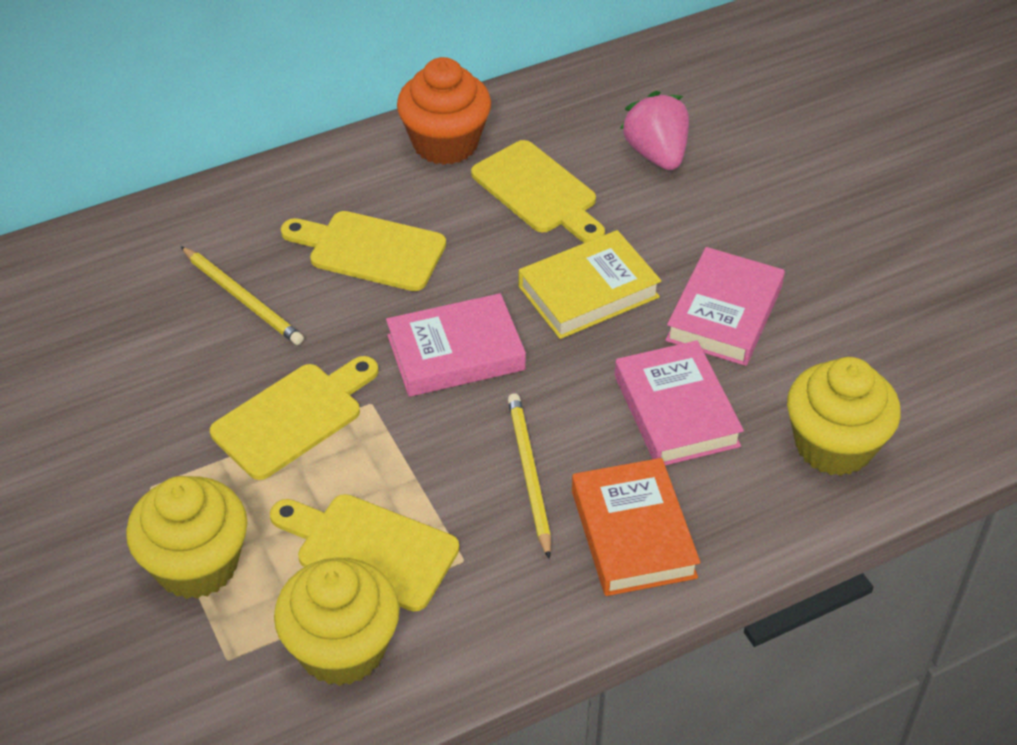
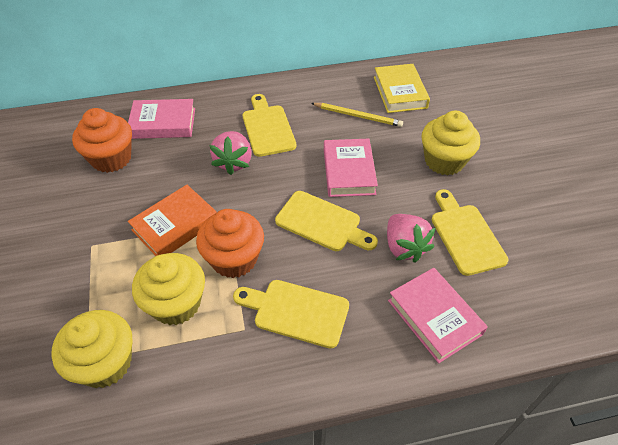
orange cupcake: [397,57,491,165] = 1 -> [72,108,132,173] [196,209,264,278] = 2
pink strawberry: [620,91,689,170] = 1 -> [209,131,252,175] [387,214,436,263] = 2
yellow pencil: [181,246,304,345] [508,393,551,559] = 2 -> [311,103,403,127] = 1

